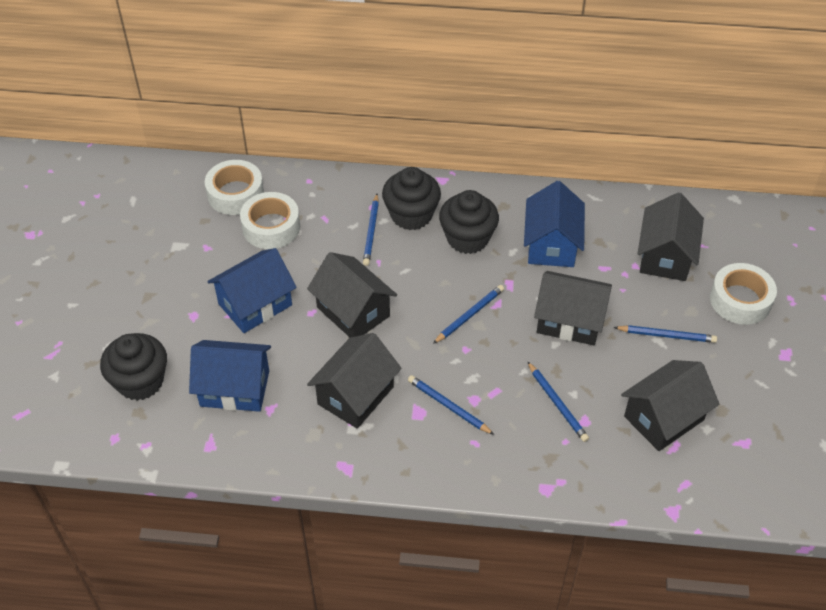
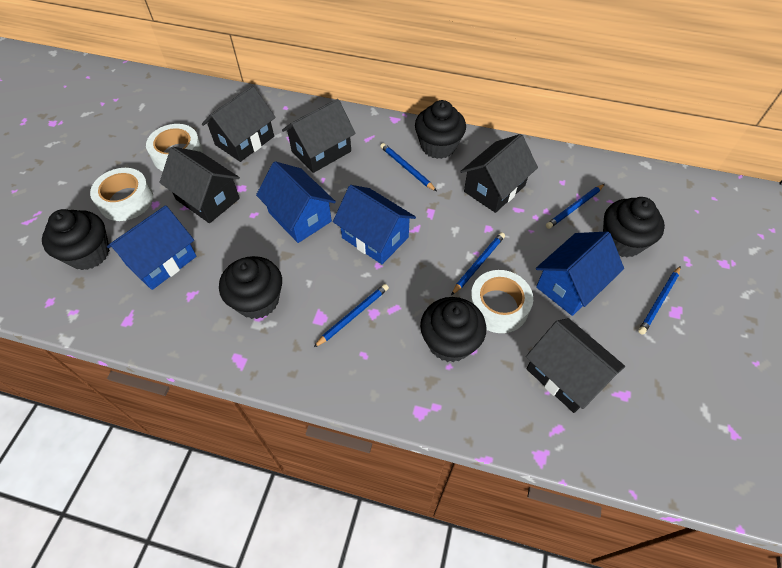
black cupcake: [100,333,167,401] [382,167,441,230] [439,190,499,254] = 3 -> [42,209,110,270] [219,256,282,319] [415,100,466,159] [420,297,486,362] [603,197,665,258] = 5
blue house: [189,340,271,412] [207,248,297,333] [524,181,585,267] = 3 -> [107,205,197,290] [256,161,336,243] [333,185,416,264] [536,231,624,316] = 4

